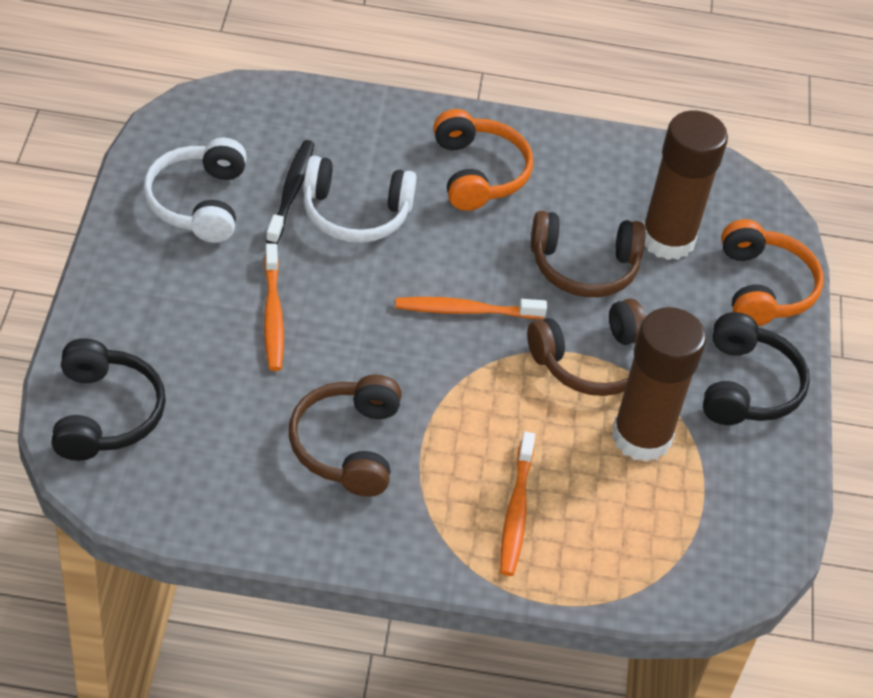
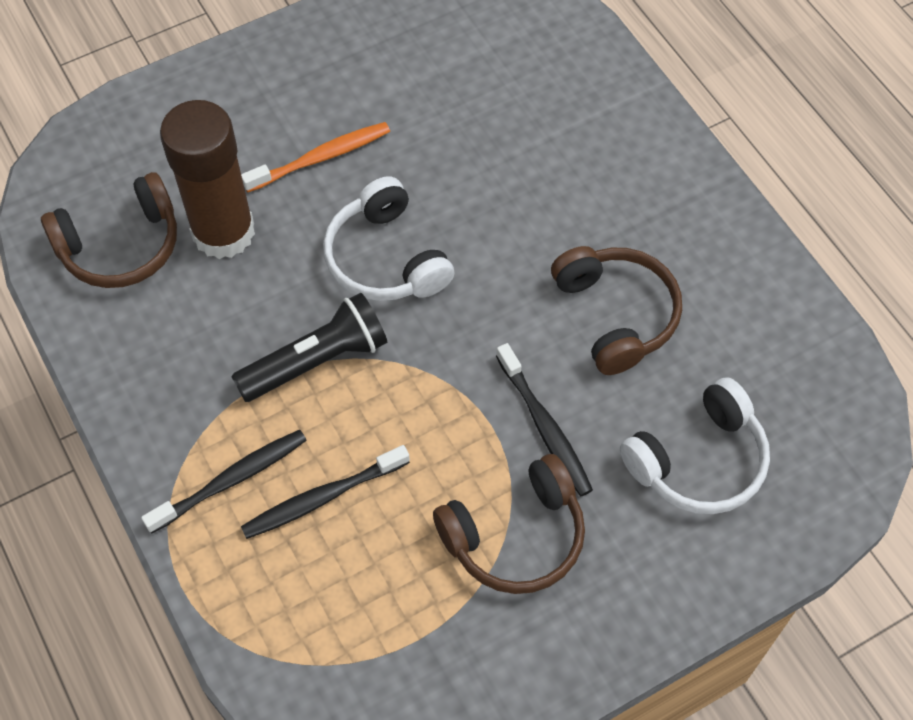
black flashlight: none = 0 -> [231,293,387,402] = 1
black headphones: [51,338,166,461] [703,312,810,425] = 2 -> none = 0
black toothbrush: [266,140,314,244] = 1 -> [141,430,307,534] [241,445,410,539] [496,343,593,496] = 3
brown glue stick: [612,307,706,462] [644,110,728,260] = 2 -> [160,100,255,259] = 1
orange headphones: [433,109,533,211] [721,219,824,326] = 2 -> none = 0
orange toothbrush: [264,244,284,371] [395,297,547,319] [500,432,535,576] = 3 -> [241,122,390,192] = 1

